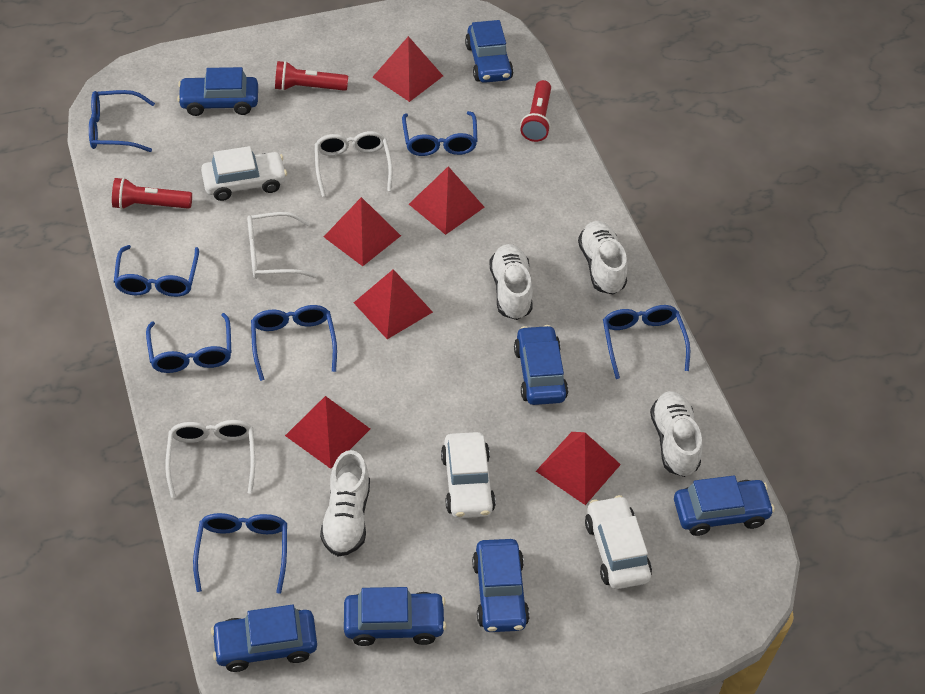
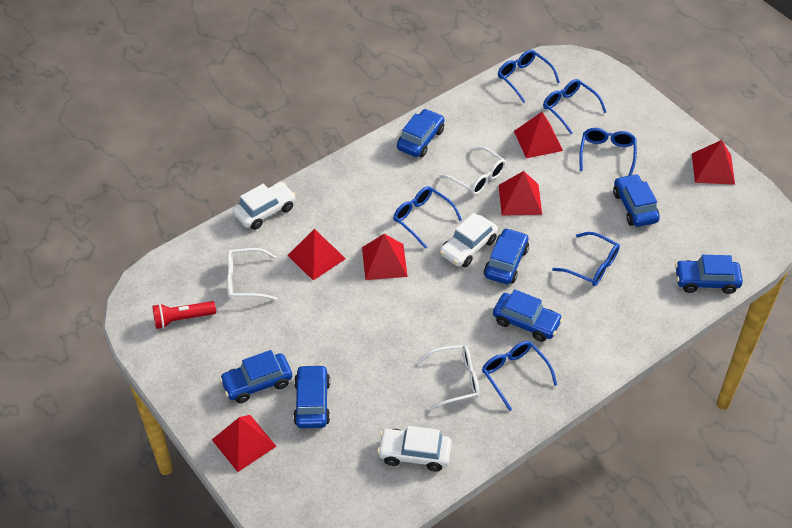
blue glasses: [89,90,155,152] [114,245,199,297] [146,313,231,373] [193,513,287,594] [251,305,337,381] [402,111,477,156] [603,305,690,379] = 7 -> [393,186,462,249] [482,341,557,411] [498,50,560,103] [543,79,606,134] [552,232,620,286] [579,128,637,176] = 6
red flashlight: [112,178,192,210] [275,61,348,91] [520,80,551,142] = 3 -> [153,301,216,329] = 1
white shoe: [320,450,370,557] [489,244,533,320] [578,221,628,294] [650,391,703,477] = 4 -> none = 0

